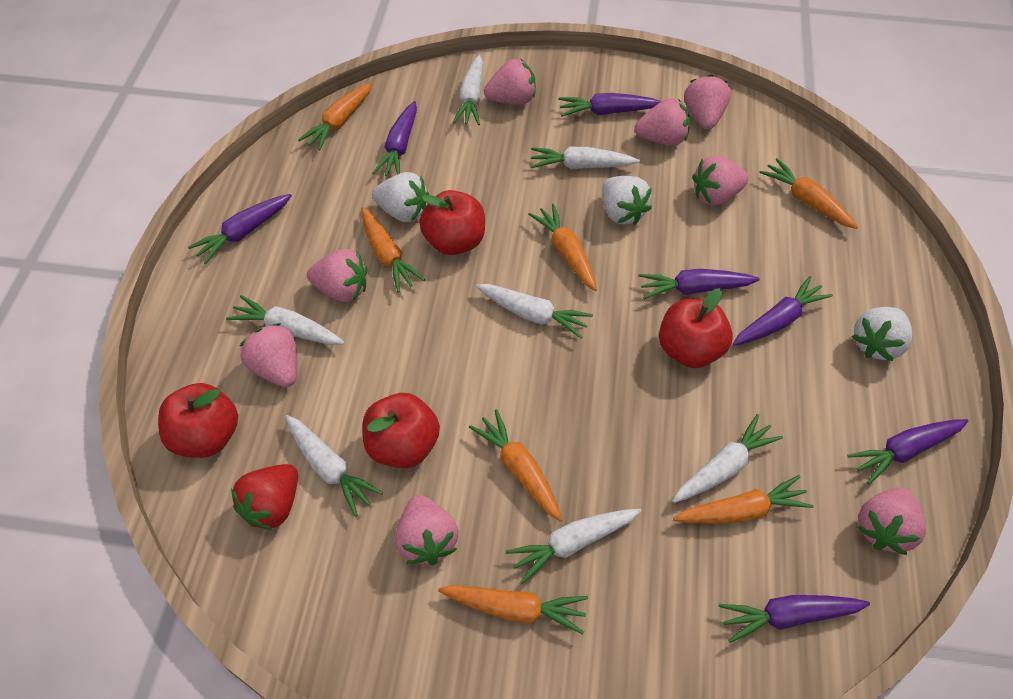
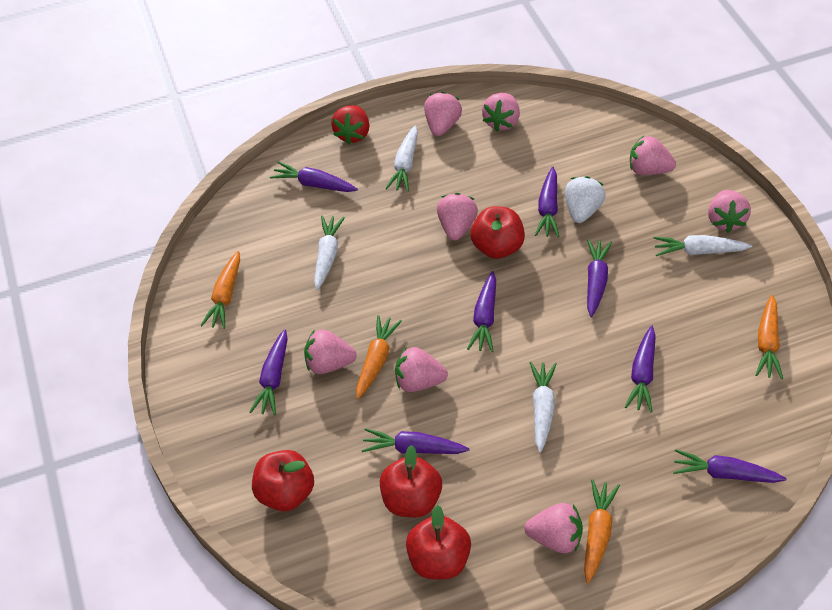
orange carrot: [298,83,372,150] [361,207,425,292] [438,585,588,635] [469,409,562,522] [528,204,597,291] [673,475,814,524] [759,158,858,229] = 7 -> [200,251,240,329] [356,315,402,399] [584,479,620,584] [755,295,783,379] = 4
purple carrot: [188,194,292,264] [373,101,417,176] [558,93,661,117] [638,269,760,299] [719,595,870,643] [733,276,833,346] [847,419,968,484] = 7 -> [250,329,288,416] [270,162,358,192] [361,428,469,454] [467,271,496,352] [535,167,560,237] [587,239,612,317] [625,325,656,412] [673,449,787,483] = 8
white carrot: [226,295,344,345] [285,415,383,517] [453,55,483,125] [475,284,593,339] [505,509,641,584] [531,147,640,169] [672,414,783,503] = 7 -> [314,215,345,290] [385,125,418,192] [530,362,557,453] [653,235,752,256] = 4
white strawberry: [372,172,429,222] [602,176,652,225] [852,307,912,361] = 3 -> [565,176,606,223] = 1

